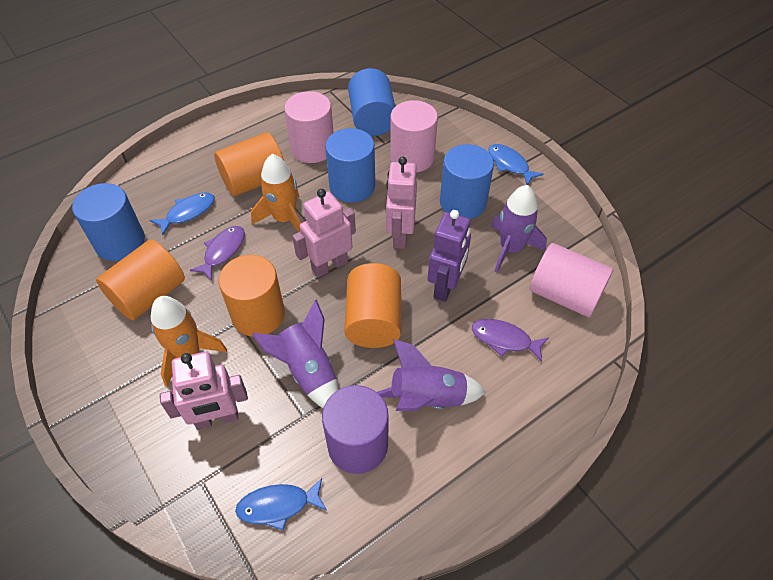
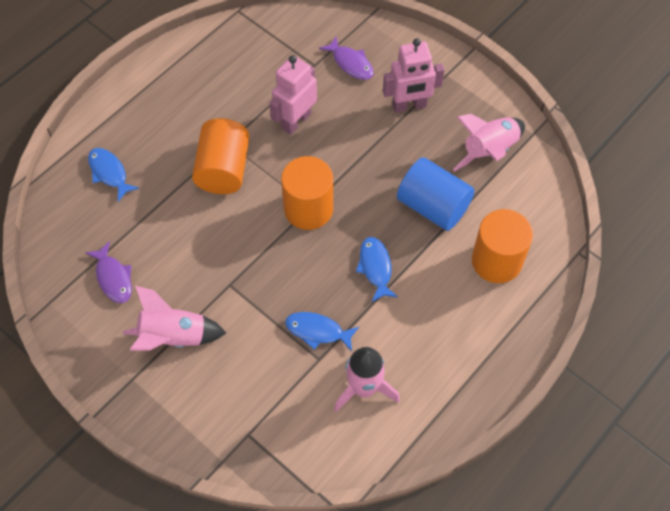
blue cylinder: [72,183,145,261] [325,128,375,203] [348,68,395,136] [440,144,494,219] = 4 -> [397,157,475,231] = 1
orange cylinder: [96,240,185,320] [214,132,284,196] [218,255,285,337] [344,263,401,348] = 4 -> [192,118,249,194] [281,156,333,230] [472,209,533,283] = 3
orange rocket: [151,296,227,387] [251,154,301,232] = 2 -> none = 0
pink cylinder: [284,91,334,163] [390,100,438,173] [530,243,613,317] = 3 -> none = 0
pink robot: [160,352,248,430] [292,189,356,278] [386,156,417,249] = 3 -> [270,55,317,135] [383,38,445,113] = 2
pink rocket: none = 0 -> [123,286,226,351] [334,347,400,412] [453,114,525,171] = 3
purple cylinder: [322,385,388,474] = 1 -> none = 0
purple robot: [428,210,471,302] = 1 -> none = 0
purple rocket: [252,300,338,408] [377,339,486,411] [491,185,547,272] = 3 -> none = 0

